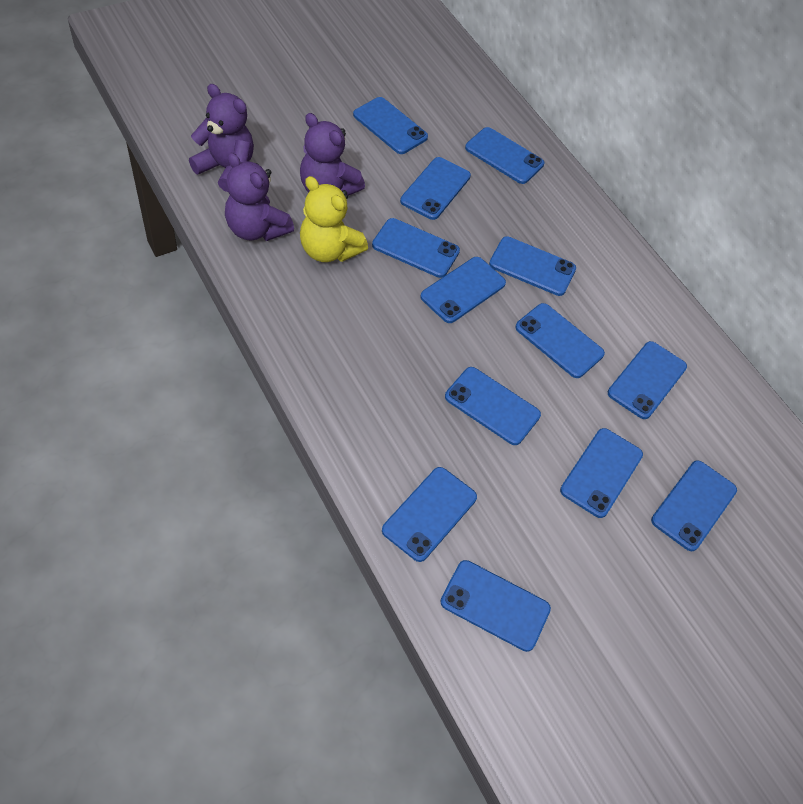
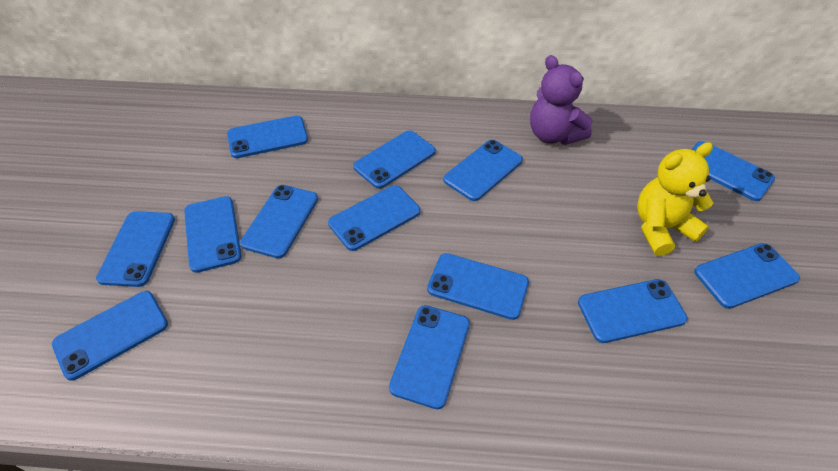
purple teddy bear: [189,84,254,192] [225,153,294,241] [300,113,365,196] = 3 -> [530,55,593,145] = 1

